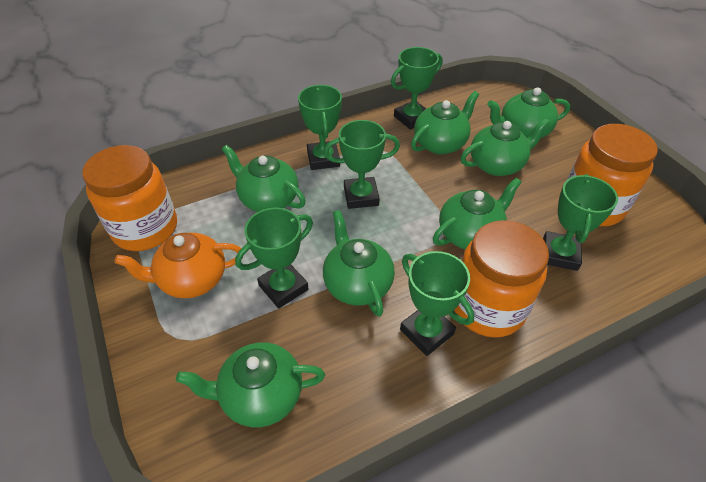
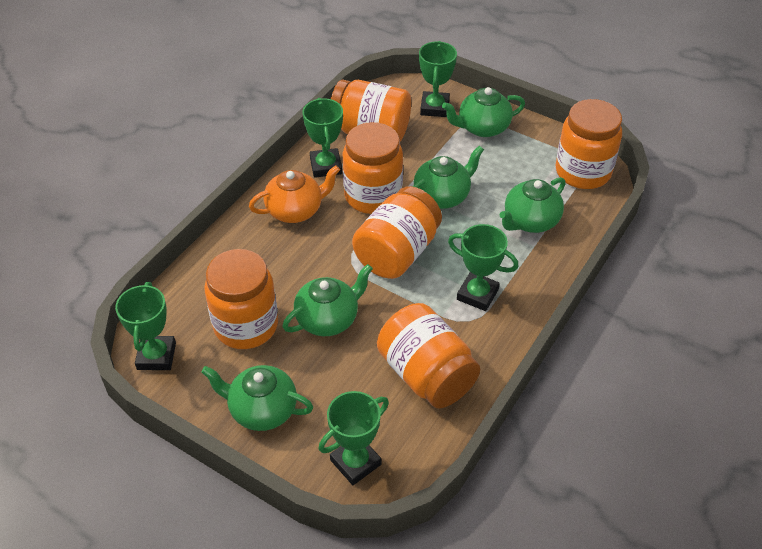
green teapot: [176,342,325,427] [222,145,306,212] [323,210,395,317] [411,91,479,154] [433,178,522,249] [461,118,550,176] [487,87,570,138] = 7 -> [201,365,313,431] [282,264,373,336] [412,145,484,209] [442,87,525,137] [500,177,565,233] = 5
green trophy: [235,207,313,309] [298,85,342,170] [324,120,400,209] [391,47,442,130] [400,251,475,356] [543,174,618,271] = 6 -> [115,282,176,370] [302,98,343,178] [319,391,389,485] [419,41,457,117] [448,224,518,311] = 5
orange jar: [82,145,177,251] [454,220,549,338] [567,124,658,226] = 3 -> [204,249,278,349] [331,80,411,142] [343,122,403,214] [352,186,442,279] [377,303,480,408] [556,99,622,189] = 6

